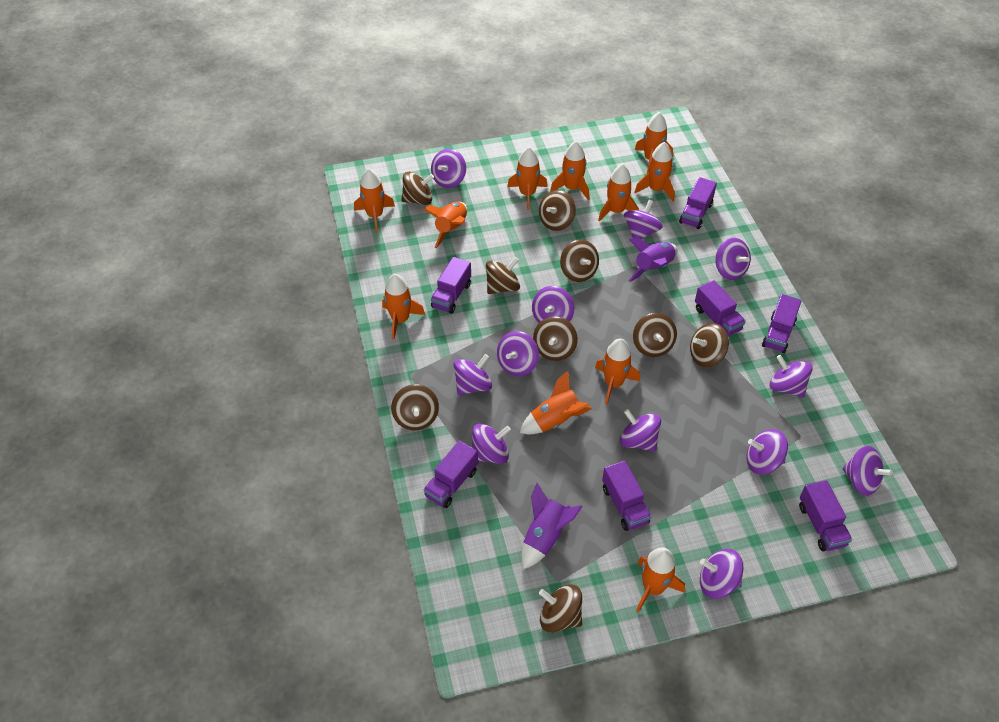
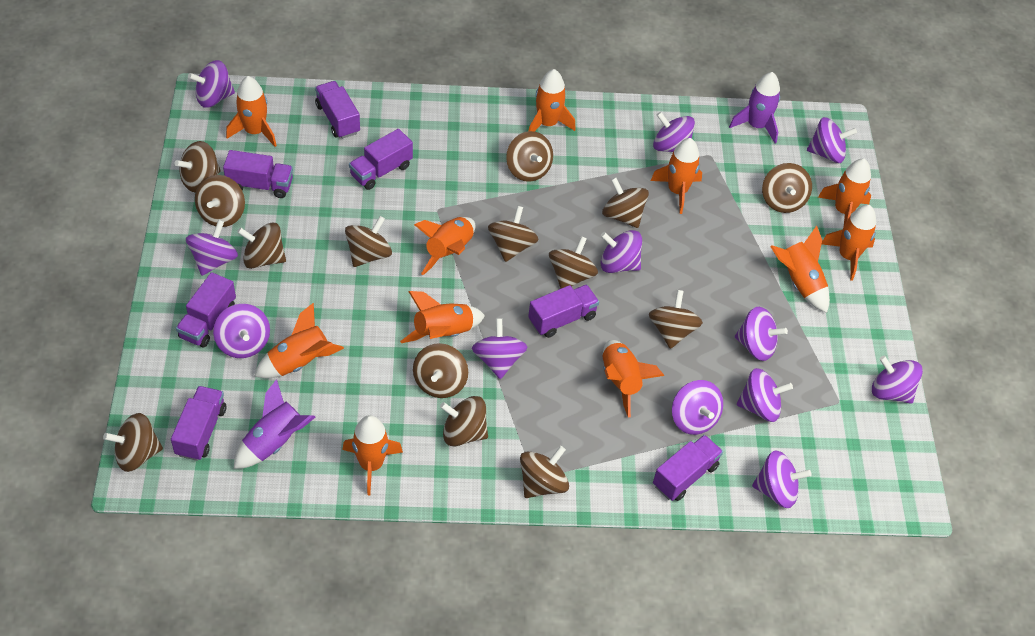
brown spinning top: [391,384,439,430] [401,172,434,205] [486,257,520,294] [533,316,578,361] [539,190,576,231] [539,584,582,633] [560,240,599,282] [633,313,677,357] [690,323,729,367] = 9 -> [103,413,163,472] [175,141,221,193] [195,175,245,227] [237,222,286,269] [345,216,392,267] [413,343,468,398] [440,396,488,446] [488,206,539,262] [506,131,553,182] [520,446,569,498] [549,236,598,289] [602,177,649,228] [649,290,703,349] [762,163,812,213] = 14

